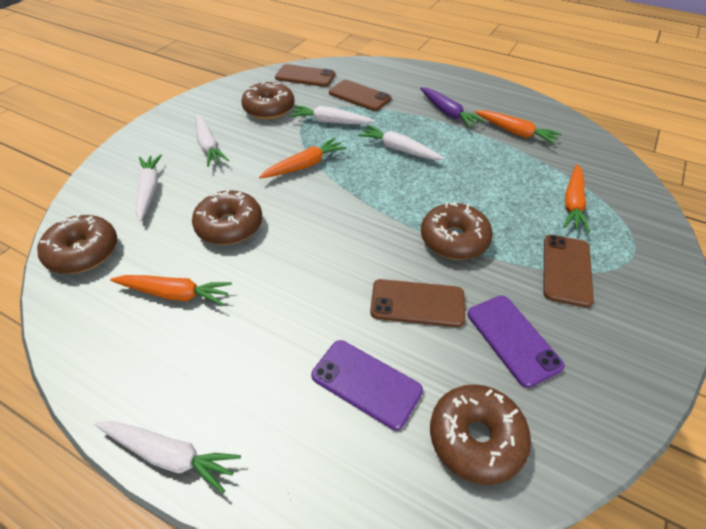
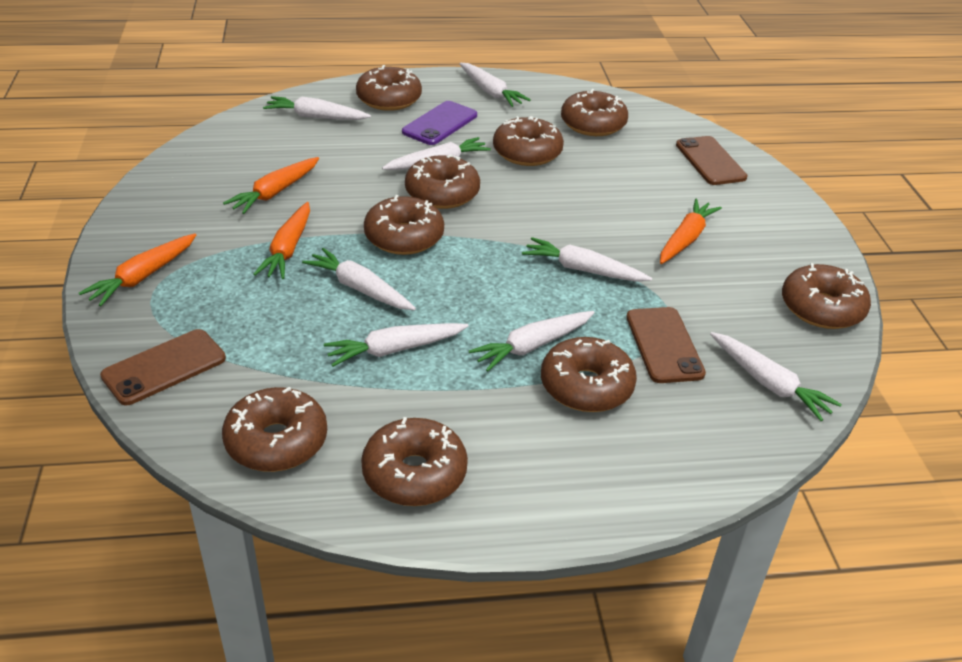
brown donut: [37,214,117,274] [192,189,262,245] [242,82,295,120] [421,202,493,260] [430,384,531,485] = 5 -> [222,387,327,472] [356,65,422,111] [361,417,468,506] [364,195,444,255] [405,154,480,209] [493,116,564,166] [541,337,637,412] [561,89,628,136] [782,263,871,329] = 9
brown phone: [275,64,335,87] [329,80,391,111] [370,279,465,327] [543,235,594,308] = 4 -> [100,329,226,405] [626,307,706,383] [676,136,748,185] = 3
purple carrot: [420,87,485,128] = 1 -> none = 0
purple phone: [311,340,423,430] [468,296,565,388] = 2 -> [402,101,477,145] = 1
white carrot: [95,421,241,493] [136,154,162,221] [196,115,229,167] [289,105,375,124] [358,125,445,160] = 5 -> [263,96,371,120] [302,248,416,310] [324,323,469,367] [382,137,491,170] [460,63,531,107] [469,311,595,372] [522,237,652,282] [710,332,842,421] = 8

